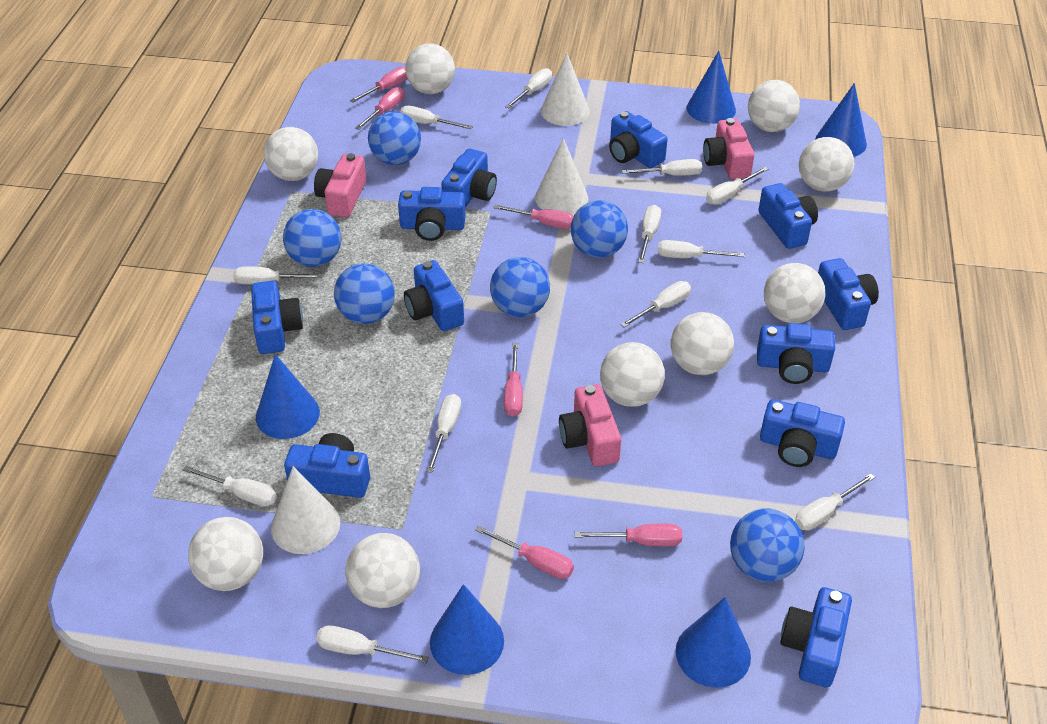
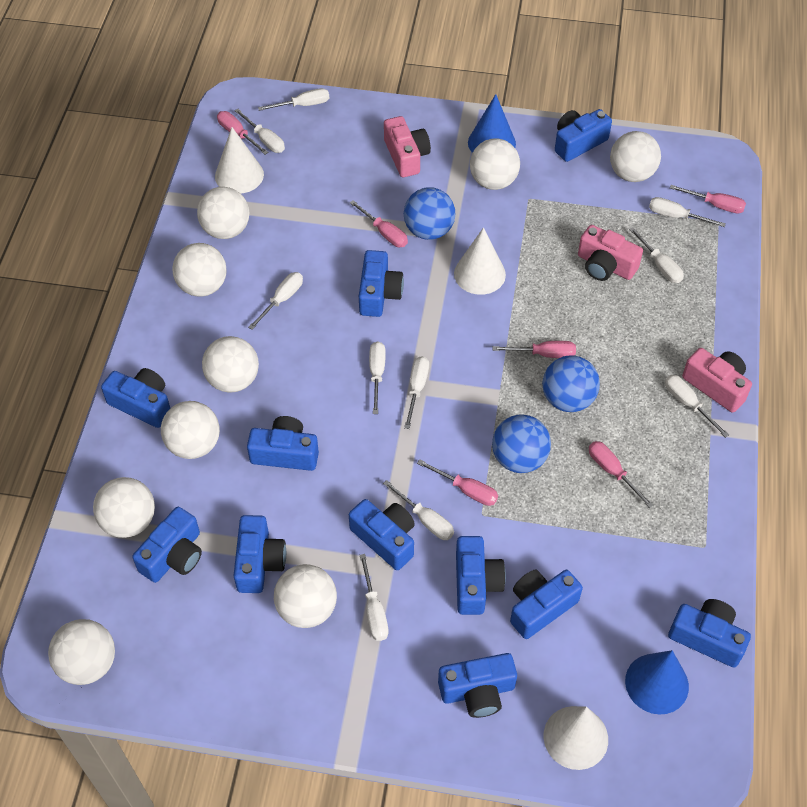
blue ball: [283,209,342,267] [334,263,395,324] [368,112,421,165] [490,257,550,317] [571,200,628,258] [730,508,805,582] = 6 -> [404,187,455,240] [492,415,551,473] [542,355,600,412] = 3
blue cone: [256,354,320,439] [430,584,504,675] [676,597,751,688] [686,51,736,124] [815,83,867,157] = 5 -> [468,94,516,153] [625,650,689,715] = 2
white screwdriver: [183,466,277,507] [233,266,323,284] [316,625,429,663] [400,106,473,129] [426,394,461,473] [505,68,552,109] [620,281,691,328] [622,159,702,176] [638,205,661,263] [658,240,745,258] [706,167,768,205] [795,473,875,531] = 12 -> [235,109,285,153] [248,272,303,330] [258,88,329,111] [360,554,388,641] [369,341,386,414] [383,480,454,540] [404,356,429,429] [629,227,684,283] [649,197,726,227] [665,375,729,438] = 10

